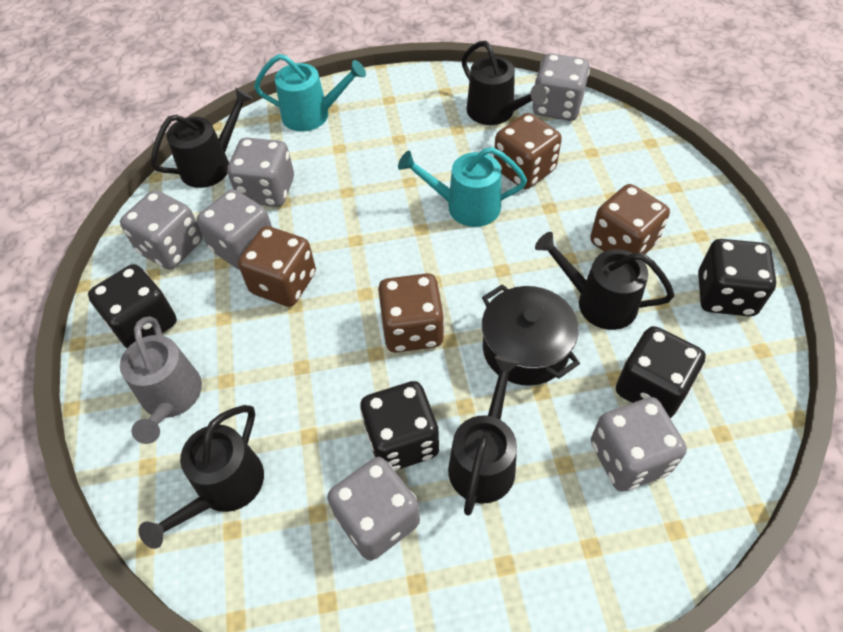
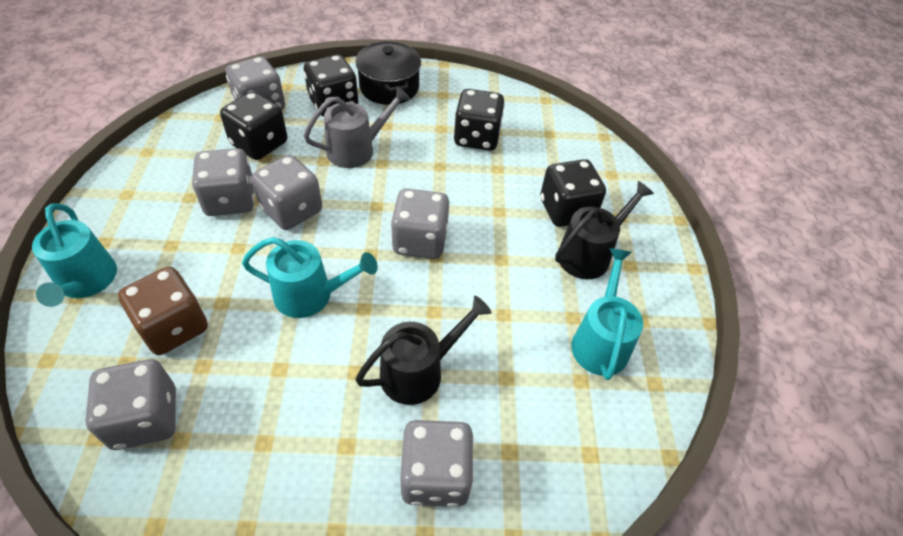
black watering can: [139,405,264,549] [151,88,253,188] [448,356,520,516] [462,41,547,125] [535,232,674,330] = 5 -> [355,296,491,405] [555,181,654,279] = 2
brown dice: [238,226,316,307] [378,273,444,353] [494,113,562,189] [590,184,670,254] = 4 -> [118,267,208,355] = 1
turquoise watering can: [254,54,366,132] [398,147,527,227] = 2 -> [32,203,117,307] [242,237,378,318] [571,248,643,380] = 3

